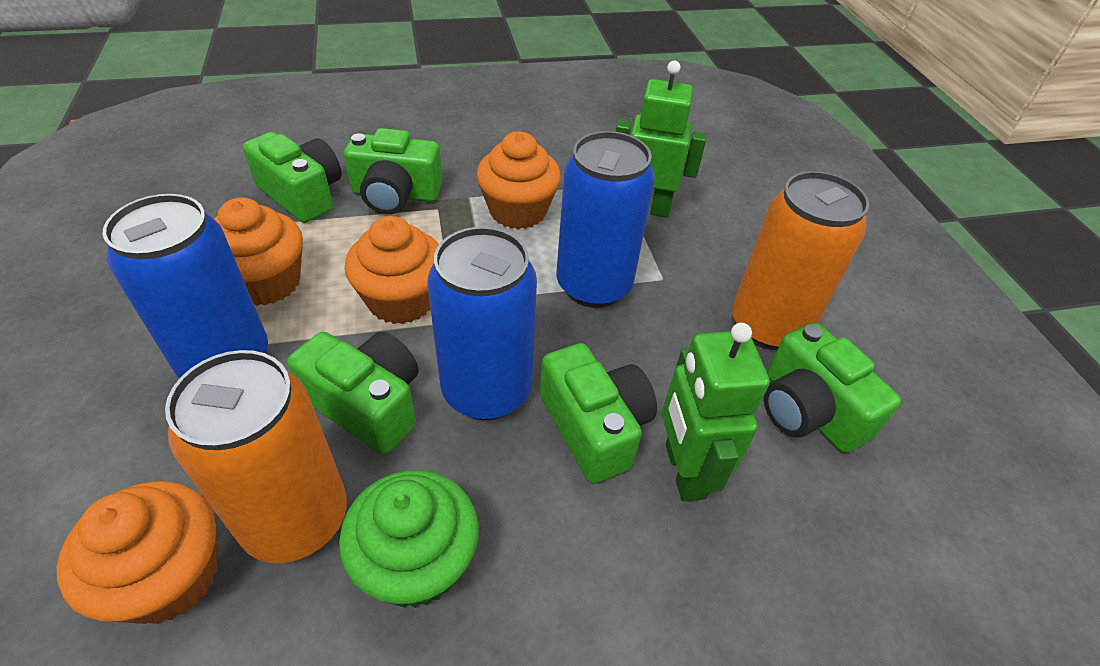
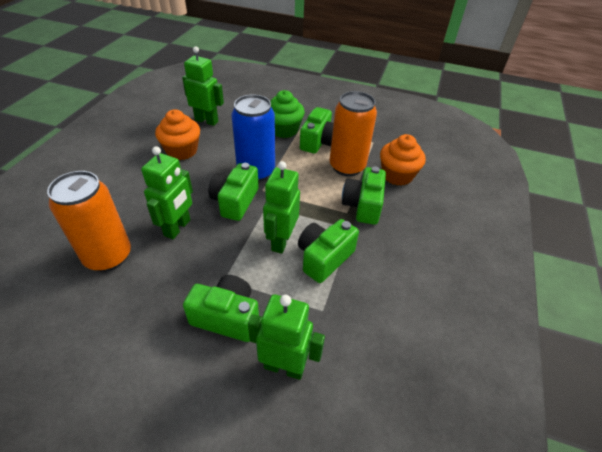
blue can: [102,194,268,378] [427,227,537,420] [557,131,655,308] = 3 -> [232,94,275,182] = 1
green robot: [616,61,707,218] [662,323,770,501] = 2 -> [141,146,193,239] [182,46,224,126] [248,294,325,380] [263,161,300,254] = 4
orange cupcake: [57,481,218,624] [214,198,303,306] [345,216,439,324] [477,131,561,229] = 4 -> [155,109,200,160] [380,134,426,186] = 2

